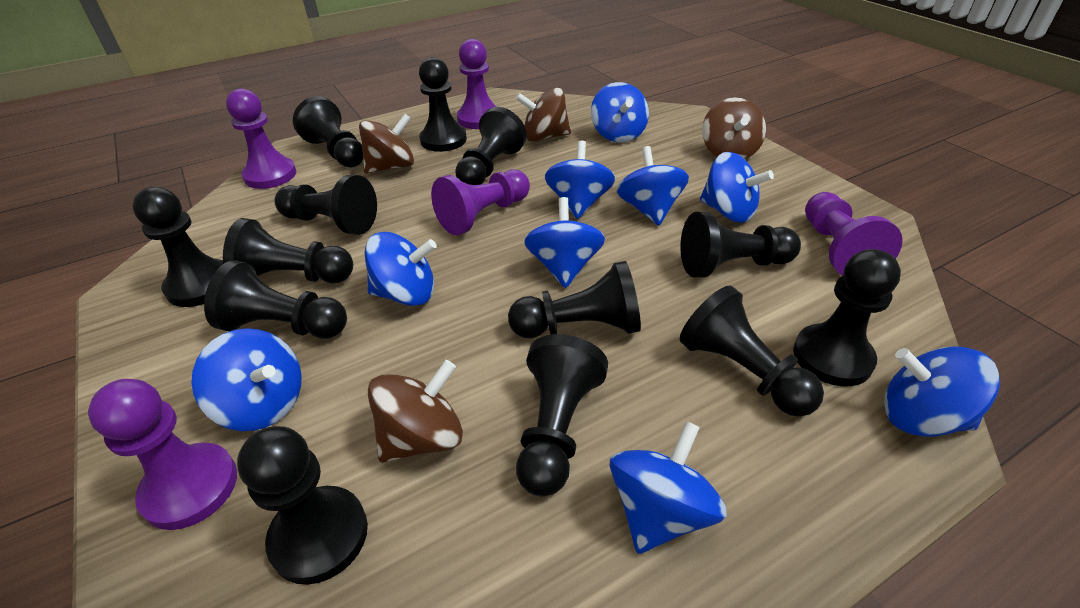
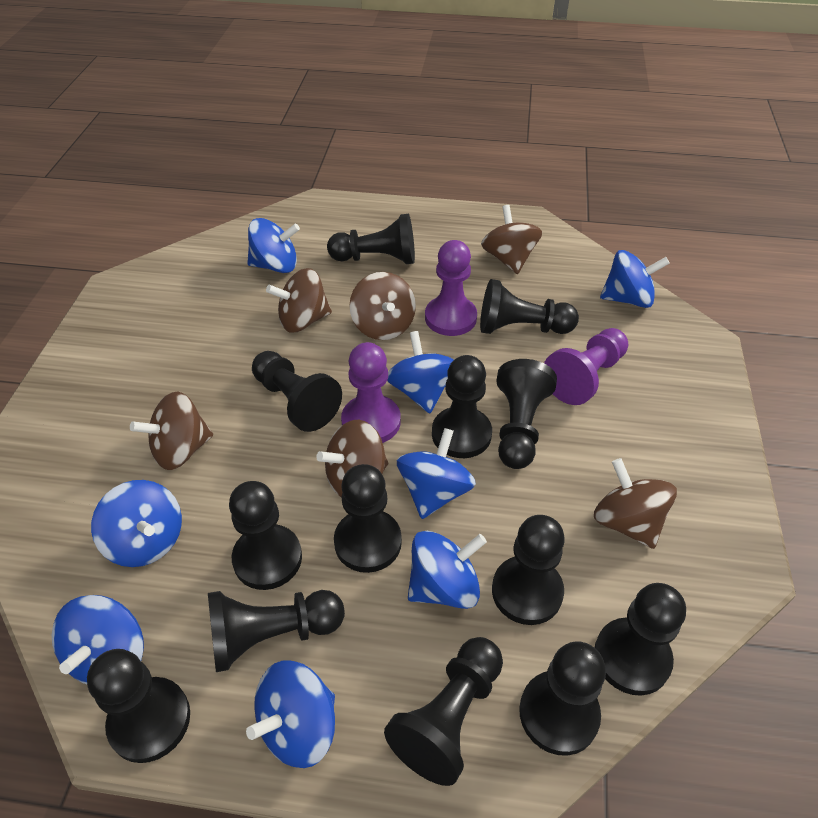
blue spinning top: [191,328,302,431] [365,232,437,306] [524,197,605,288] [545,141,615,219] [591,82,649,143] [610,421,727,554] [616,146,689,225] [700,152,774,223] [884,346,1000,437] = 9 -> [52,595,144,684] [91,480,182,567] [246,661,335,768] [247,218,300,273] [387,331,454,413] [397,428,476,519] [408,531,487,609] [600,250,670,308] = 8
brown spinning top: [359,114,414,174] [368,360,463,462] [516,87,571,141] [702,97,766,159] = 4 -> [130,392,213,470] [266,268,332,333] [316,420,388,498] [349,272,416,340] [481,205,542,274] [594,458,677,549] = 6
purple pawn: [88,379,237,530] [226,89,296,189] [431,170,530,235] [457,39,497,129] [805,192,902,276] = 5 -> [341,342,401,443] [425,240,477,336] [544,328,628,405] = 3

